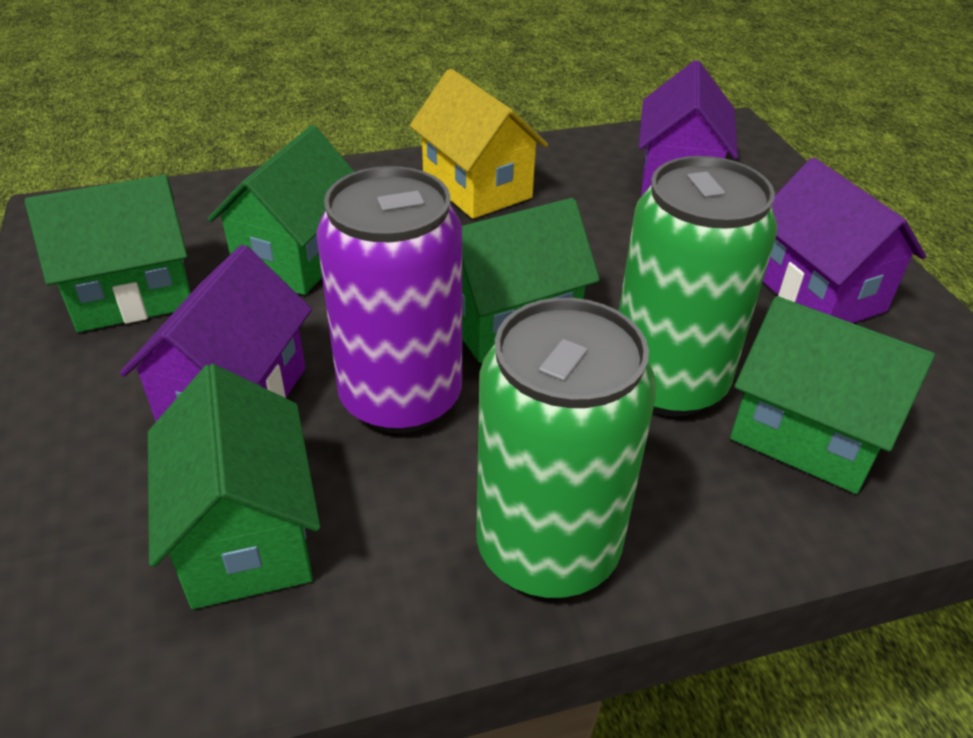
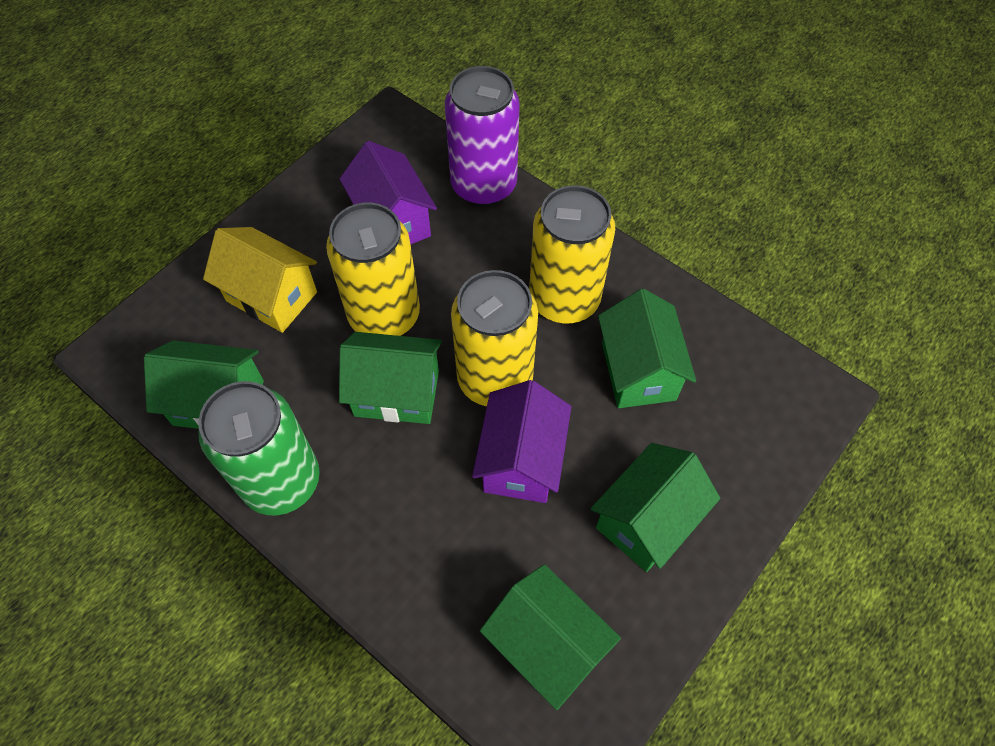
green can: [476,298,657,598] [619,156,778,417] = 2 -> [198,381,320,515] = 1
purple house: [120,245,312,421] [639,60,738,196] [763,158,926,323] = 3 -> [340,141,437,245] [472,380,571,503] = 2
yellow can: none = 0 -> [326,203,420,336] [451,270,538,407] [529,185,615,323] = 3

